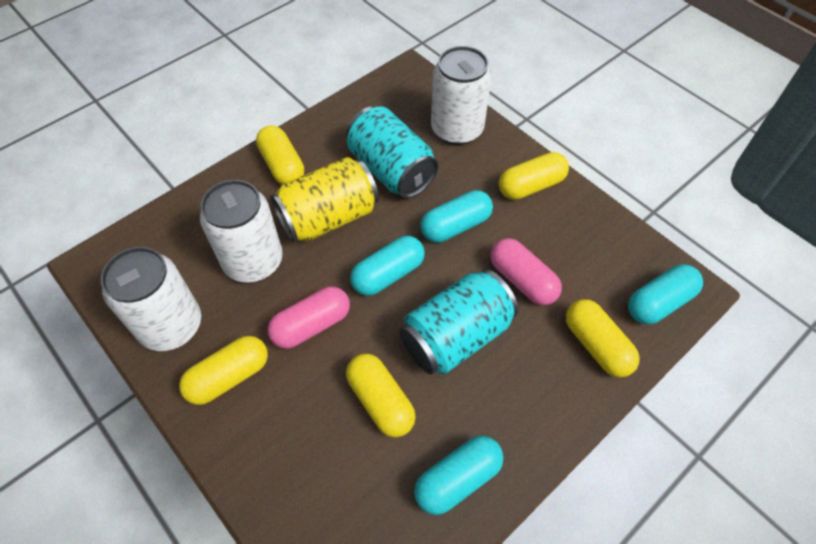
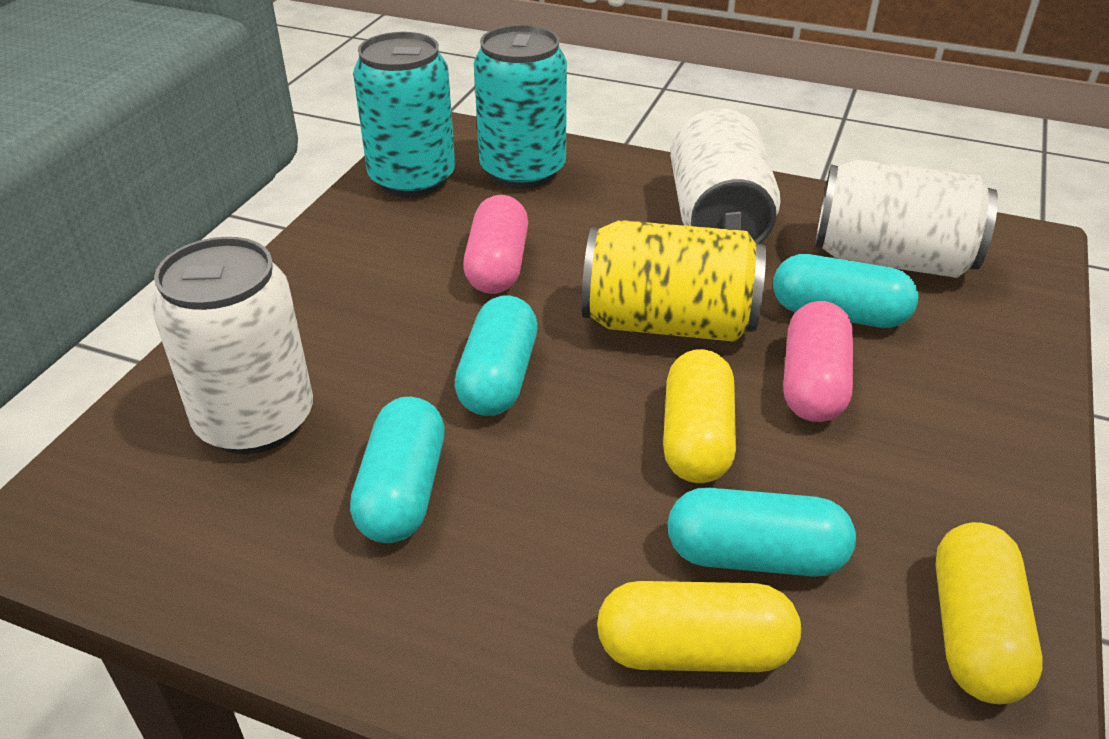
yellow capsule: [179,336,268,405] [256,125,304,185] [346,354,416,437] [499,152,569,200] [566,299,640,378] = 5 -> [597,581,801,672] [663,349,736,483] [935,522,1043,704] = 3

